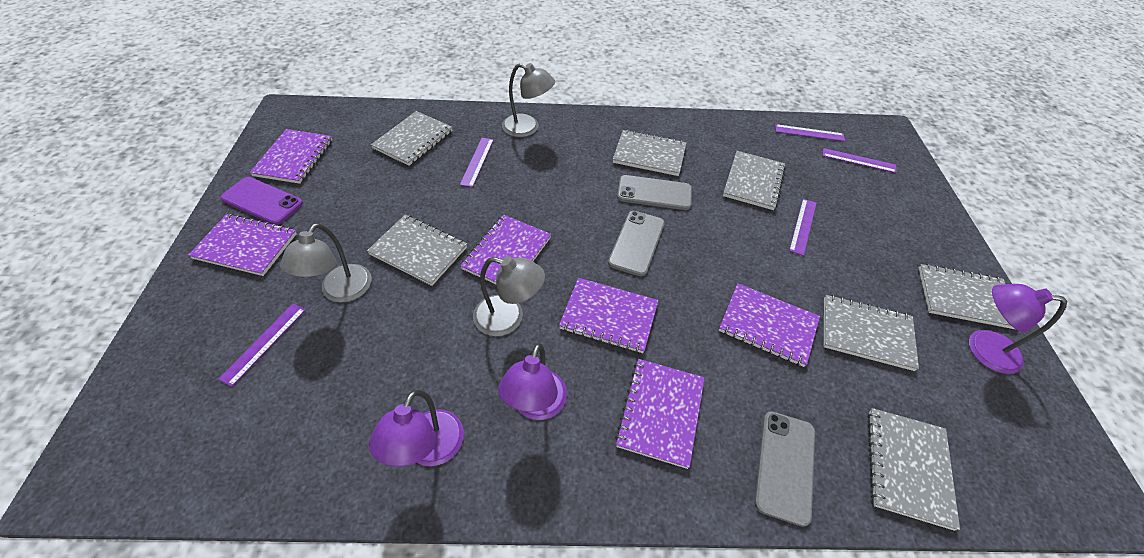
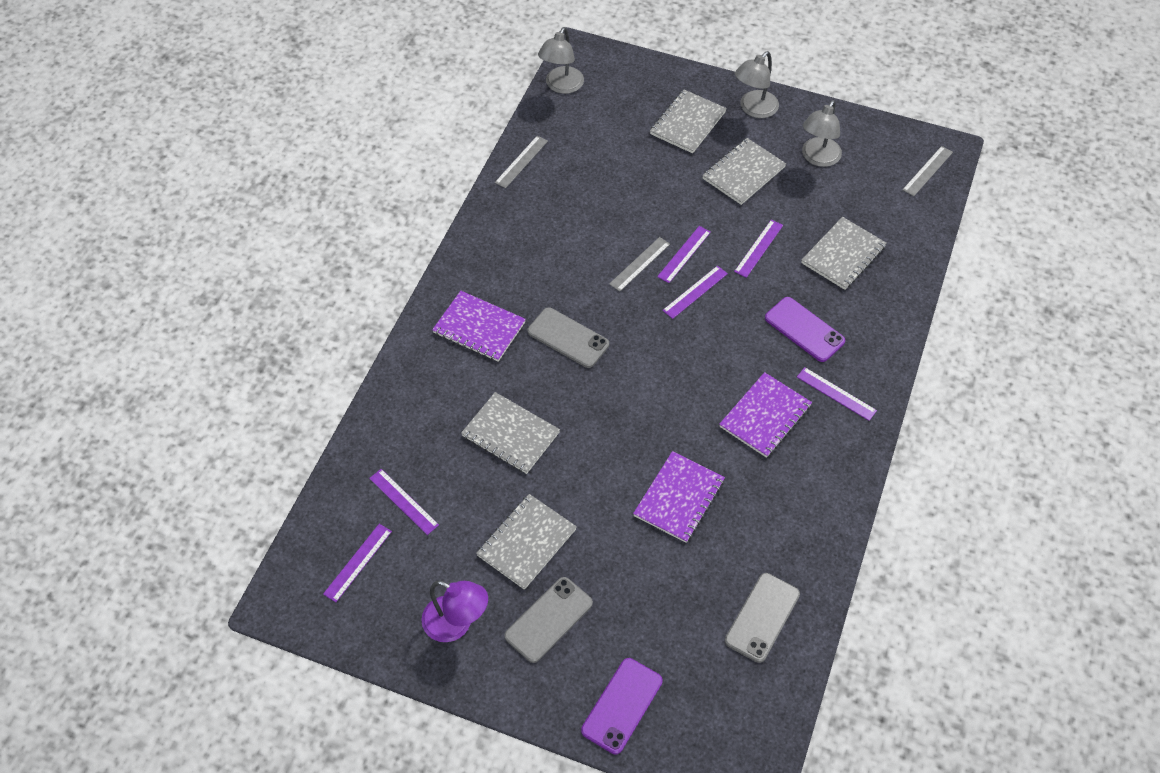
grey notebook: [367,215,467,286] [371,111,453,166] [613,130,686,176] [723,151,786,210] [824,295,919,371] [868,408,960,531] [919,264,1015,329] = 7 -> [461,392,560,474] [476,494,577,590] [650,90,727,153] [702,138,786,205] [801,217,887,290] = 5
grey ruler: none = 0 -> [495,136,548,188] [609,237,670,292] [902,146,953,196] = 3
purple lamp: [369,390,464,466] [498,343,567,420] [969,284,1067,374] = 3 -> [421,580,488,642] = 1
purple notebook: [188,214,297,276] [249,129,332,184] [460,214,551,285] [559,278,659,353] [615,359,705,469] [719,283,820,367] = 6 -> [432,291,526,362] [633,451,725,543] [719,372,812,458] = 3
purple phone: [220,177,303,225] = 1 -> [581,658,663,755] [765,297,845,362] = 2
purple ruler: [218,303,306,387] [460,138,494,187] [775,124,845,141] [789,199,817,256] [823,148,897,173] = 5 -> [323,524,392,602] [369,469,439,535] [657,226,711,283] [662,266,728,319] [734,220,783,278] [797,367,877,421] = 6

